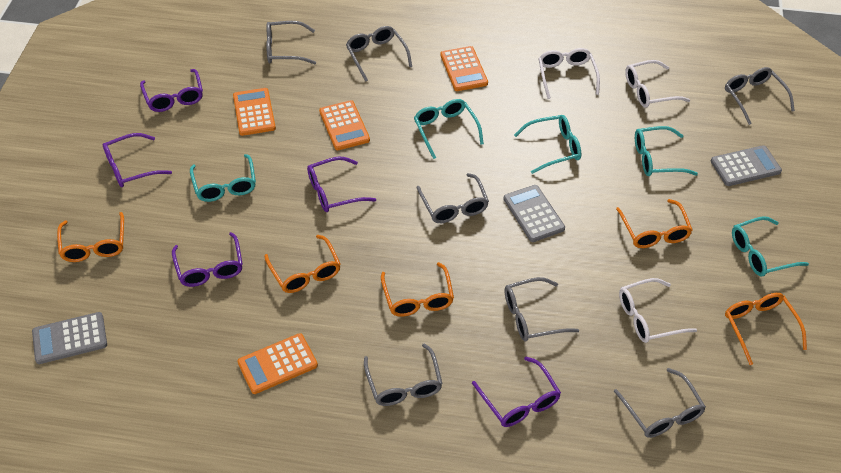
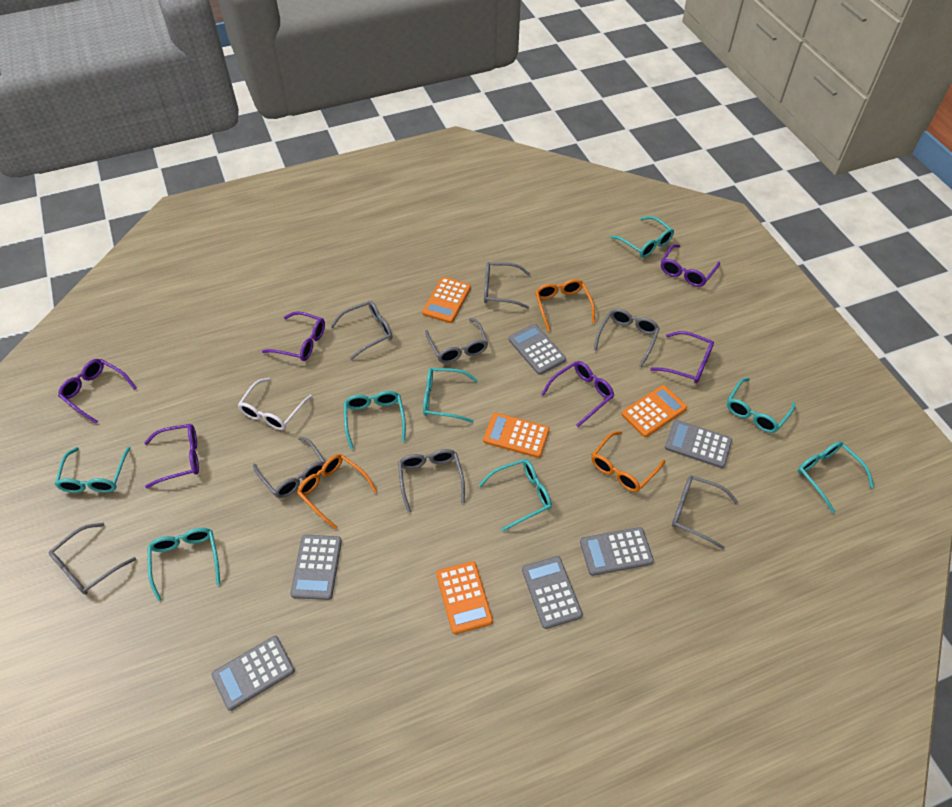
grey calculator: [32,312,107,364] [503,185,565,242] [711,145,782,186] = 3 -> [211,636,295,711] [290,535,342,600] [508,324,566,375] [522,556,583,629] [580,527,654,576] [665,420,732,468] = 6
grey glasses: [266,21,316,64] [346,26,412,82] [364,343,443,406] [416,173,489,223] [505,277,579,341] [614,368,706,438] [725,67,795,125] = 7 -> [48,523,136,595] [253,437,326,498] [331,301,392,360] [398,449,465,513] [425,318,488,363] [484,262,530,309] [594,309,660,367] [672,475,738,549] = 8
orange glasses: [57,212,124,262] [264,235,340,293] [381,262,454,317] [616,199,693,248] [725,293,807,365] = 5 -> [297,454,377,530] [535,279,595,331] [591,431,665,492] = 3
purple glasses: [103,133,172,187] [140,69,203,112] [172,232,243,287] [307,157,376,212] [472,357,561,427] = 5 -> [58,359,137,424] [144,424,199,488] [262,311,325,361] [541,361,614,427] [650,331,714,383] [661,244,720,287] = 6
turquoise glasses: [190,154,256,202] [414,99,484,159] [514,115,581,174] [635,126,698,176] [732,216,809,277] = 5 -> [55,447,131,493] [148,528,220,601] [344,391,406,449] [423,368,478,423] [479,459,552,531] [610,216,674,258] [727,378,795,433] [798,441,874,513] = 8
white glasses: [538,48,600,99] [619,278,697,343] [625,60,690,108] = 3 -> [238,378,313,430] = 1

